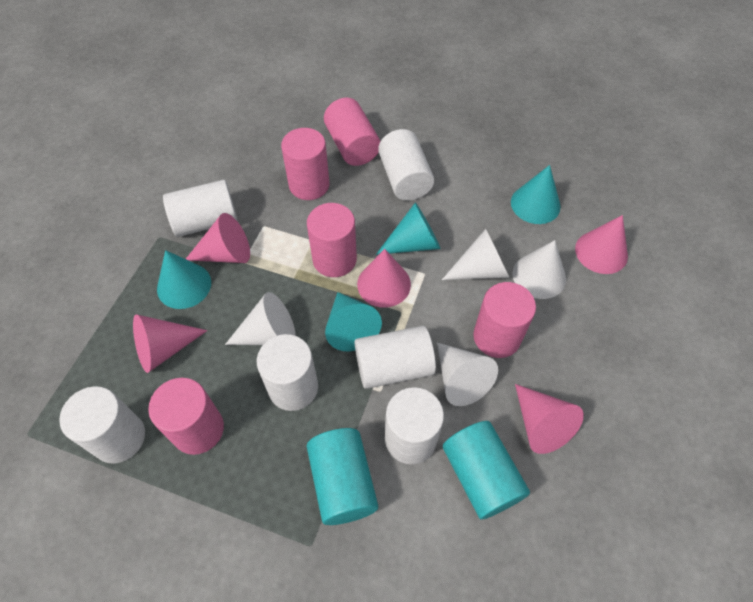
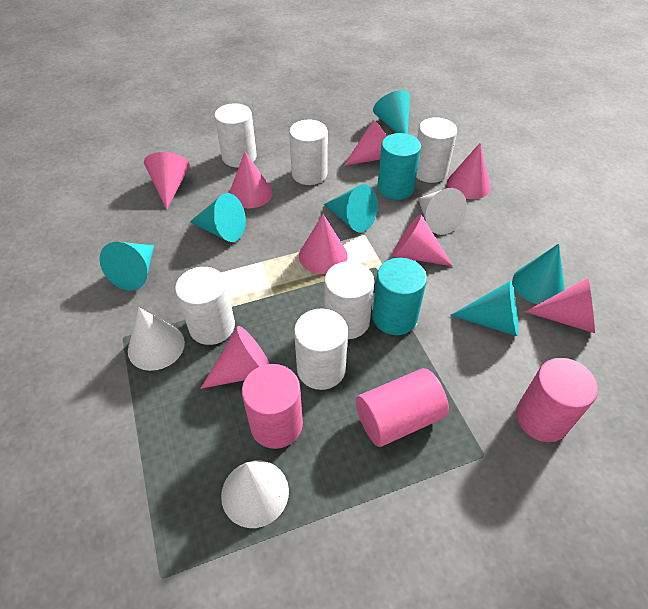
pink cone: [133,315,208,373] [186,213,250,263] [357,249,411,308] [515,384,584,454] [575,215,628,274] = 5 -> [144,152,190,210] [200,326,270,389] [229,152,273,208] [299,214,347,274] [344,120,387,166] [392,214,453,266] [447,143,491,199] [524,278,595,333] = 8
pink cylinder: [148,378,224,455] [281,128,330,200] [307,203,357,277] [324,97,381,166] [473,282,536,358] = 5 -> [242,364,303,449] [356,368,449,447] [516,358,598,442] = 3
turquoise cone: [157,250,211,309] [325,292,382,351] [376,202,441,255] [511,165,561,224] = 4 -> [100,242,154,290] [190,193,246,242] [324,184,378,233] [373,90,410,134] [450,281,518,336] [512,244,565,304] = 6
white cone: [225,292,296,345] [437,343,498,406] [442,229,510,280] [512,240,566,299] = 4 -> [128,307,185,371] [221,461,289,528] [418,188,467,235] = 3

